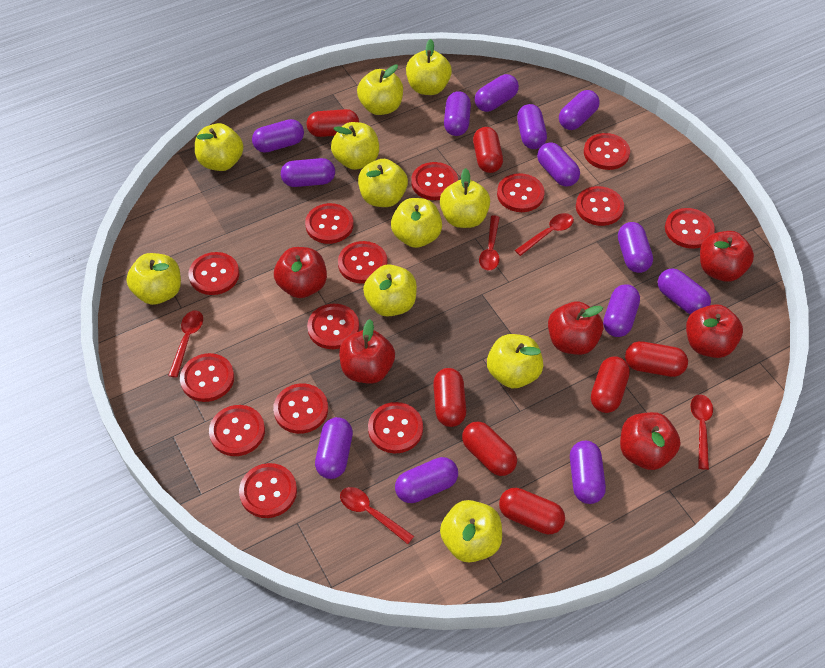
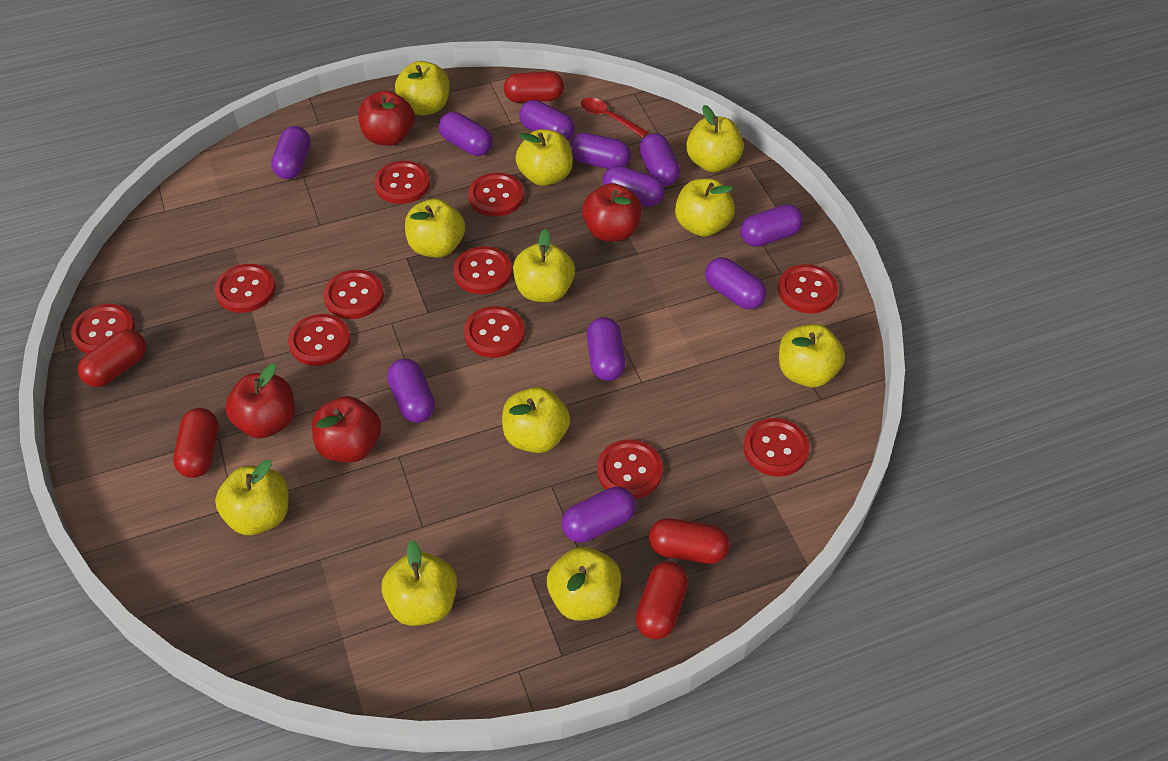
purple capsule: [252,119,304,153] [281,158,335,187] [315,417,353,479] [395,457,458,503] [444,91,471,136] [475,74,519,112] [517,104,547,149] [537,142,580,187] [559,90,600,130] [570,441,606,504] [603,284,640,337] [618,222,653,273] [658,268,711,315] = 13 -> [271,126,311,179] [387,359,435,423] [439,112,493,156] [519,100,575,140] [562,487,636,543] [570,133,631,169] [587,317,626,381] [603,165,665,207] [639,133,680,186] [705,257,766,309] [740,204,803,247] = 11
red apple: [274,247,327,298] [339,319,395,384] [548,301,603,355] [620,412,680,470] [686,304,743,358] [700,231,754,282] = 6 -> [225,364,295,438] [312,396,381,462] [358,90,415,146] [582,183,642,242] = 4
red button: [180,353,234,402] [189,252,239,295] [209,405,265,456] [239,463,297,518] [273,383,328,434] [305,203,354,244] [307,304,359,349] [338,241,388,284] [368,402,423,453] [411,162,458,200] [497,173,545,212] [576,186,624,226] [584,133,630,170] [665,208,715,249] = 14 -> [71,304,135,354] [214,264,276,313] [288,314,351,366] [323,270,384,319] [374,161,430,204] [453,246,512,294] [464,306,525,358] [468,173,524,217] [597,440,663,499] [743,418,810,476] [778,264,838,313] = 11
red capsule: [307,109,359,137] [433,368,466,427] [462,421,517,476] [473,127,503,173] [499,488,565,534] [591,356,630,413] [625,341,688,377] = 7 -> [78,329,146,387] [173,408,218,478] [504,71,564,103] [635,561,688,639] [649,518,729,564] = 5
red spoon: [168,310,203,378] [340,487,414,544] [479,215,500,271] [515,213,574,256] [690,395,713,470] = 5 -> [581,98,648,138] = 1

